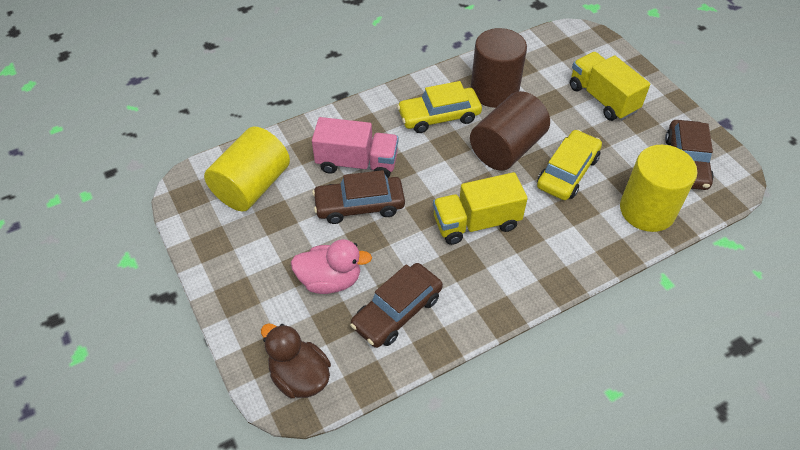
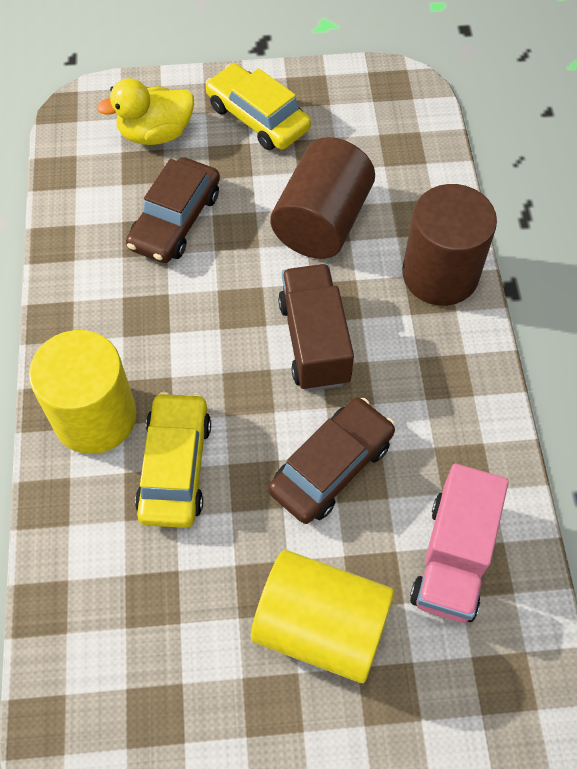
brown car: [312,170,405,224] [350,263,443,348] [665,120,714,190] = 3 -> [126,157,220,263] [268,398,395,524] = 2
brown duck: [261,323,331,399] = 1 -> none = 0
brown truck: none = 0 -> [278,264,354,391] = 1
pink duck: [291,239,372,294] = 1 -> none = 0
yellow duck: none = 0 -> [97,78,194,145] = 1
yellow truck: [433,172,528,245] [570,52,650,121] = 2 -> none = 0

